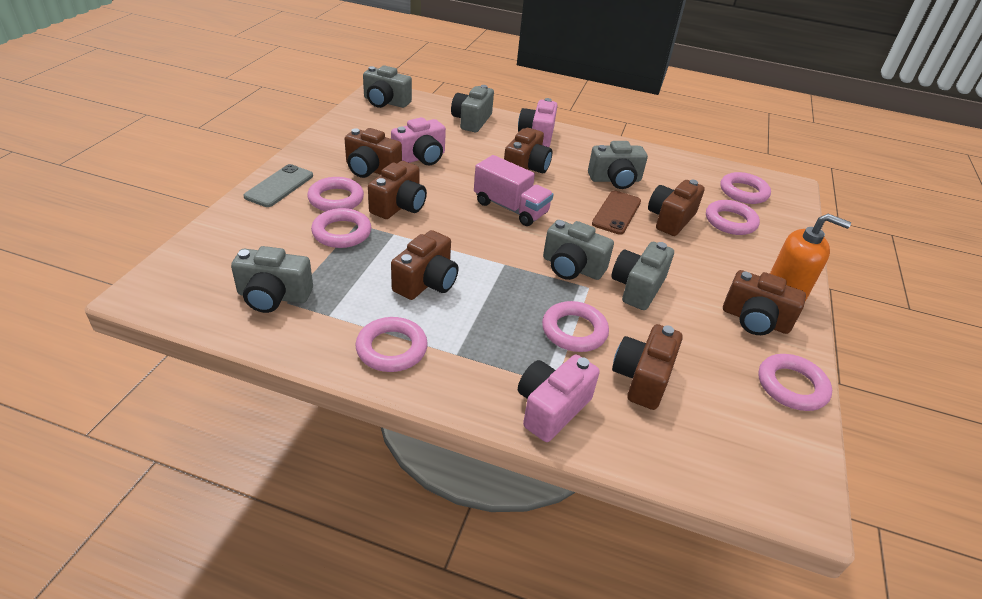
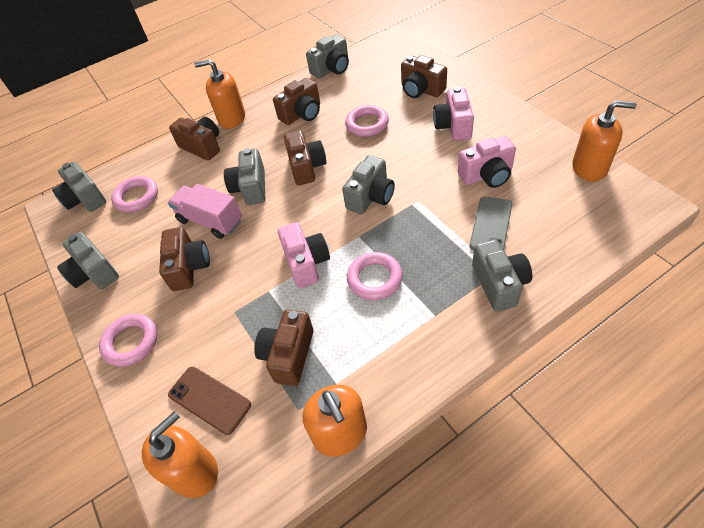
brown camera: [345,128,402,178] [368,161,427,219] [391,230,458,300] [504,128,552,174] [612,324,683,410] [648,180,705,236] [723,270,806,335] = 7 -> [159,227,210,291] [169,117,220,161] [254,310,314,386] [273,78,320,125] [284,130,326,185] [401,55,447,98] = 6
orange soap dispenser: [770,214,851,301] = 1 -> [142,411,218,498] [194,59,245,129] [303,385,367,457] [572,100,637,182] = 4
pink ring: [307,177,364,212] [311,208,372,248] [355,317,428,372] [542,301,609,352] [706,200,760,235] [720,172,771,204] [758,354,832,411] = 7 -> [99,314,157,367] [111,176,158,213] [345,105,389,137] [347,252,403,300] = 4

